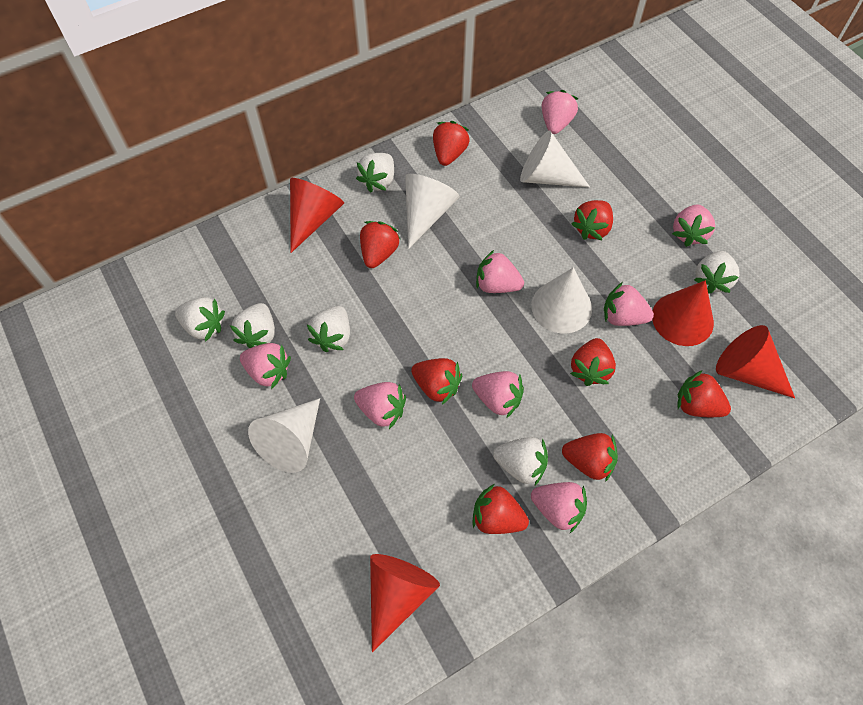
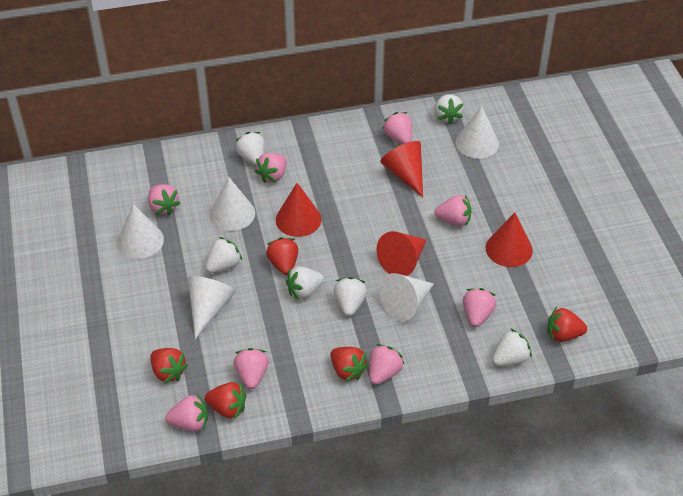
red strawberry: [360,221,400,268] [411,358,462,404] [433,121,470,166] [472,484,529,534] [562,433,618,482] [570,338,616,386] [571,200,613,240] [677,370,731,417] = 8 -> [150,348,188,384] [205,382,246,420] [266,237,298,275] [330,347,368,382] [547,307,587,342] = 5
white cone: [248,398,320,473] [405,174,460,249] [520,130,590,187] [531,267,592,334] = 4 -> [117,204,164,259] [188,276,236,339] [210,177,255,231] [379,273,434,321] [455,106,499,159] = 5

